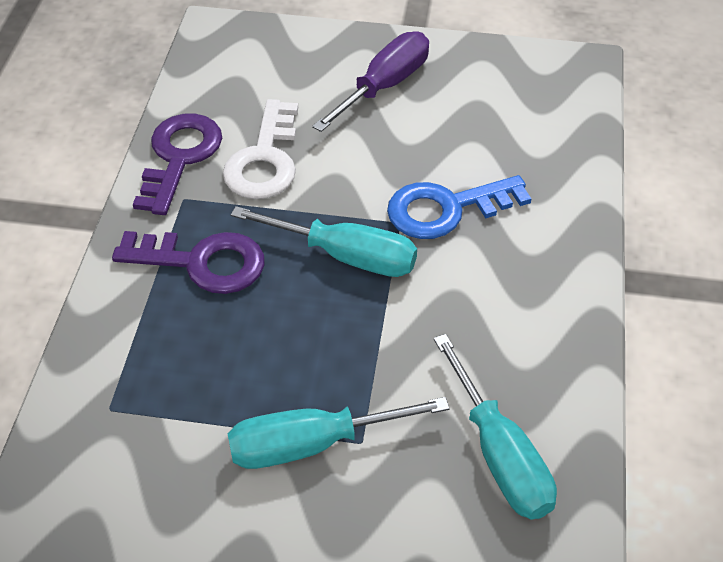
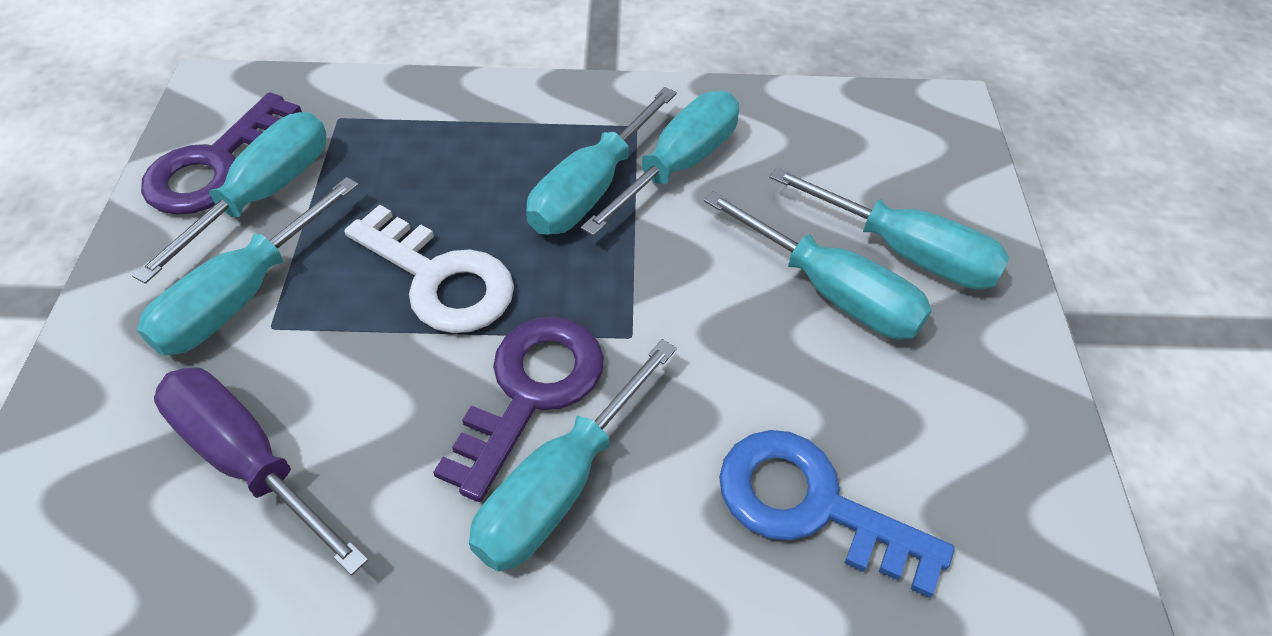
turquoise screwdriver: [228,397,450,469] [231,206,417,277] [434,334,557,519] = 3 -> [132,112,326,284] [137,177,358,355] [469,339,677,572] [526,87,677,235] [581,91,739,236] [704,191,932,339] [769,167,1009,290] = 7

